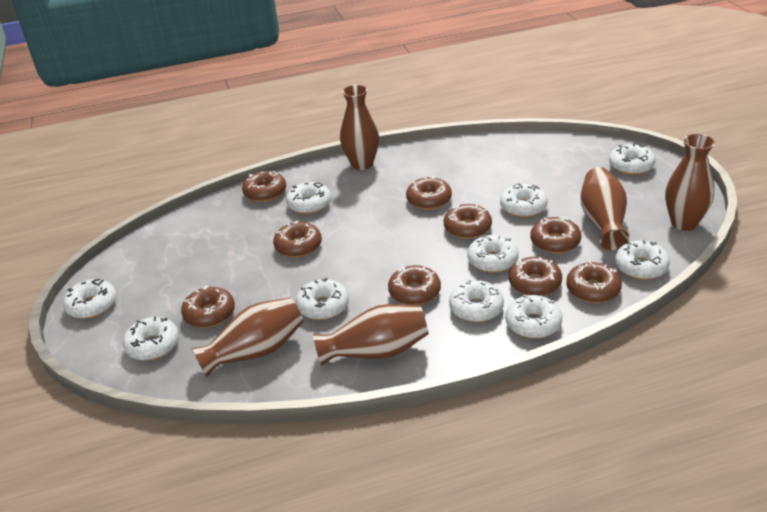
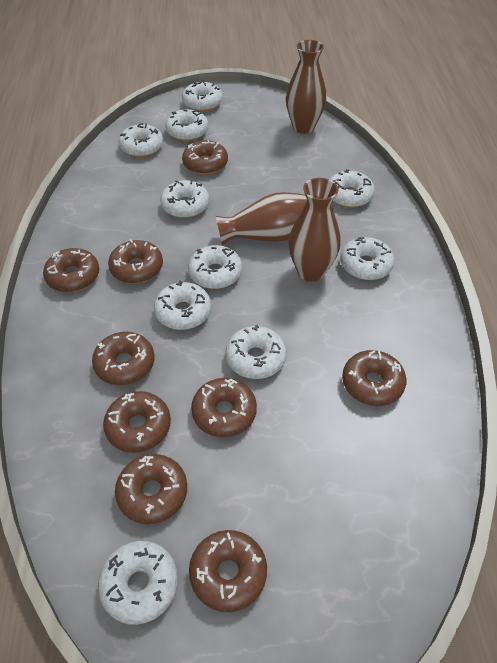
brown vase: [191,298,304,377] [313,304,429,366] [340,85,379,170] [580,167,629,250] [665,134,715,231] = 5 -> [216,192,307,245] [286,40,326,134] [288,178,341,282] = 3

